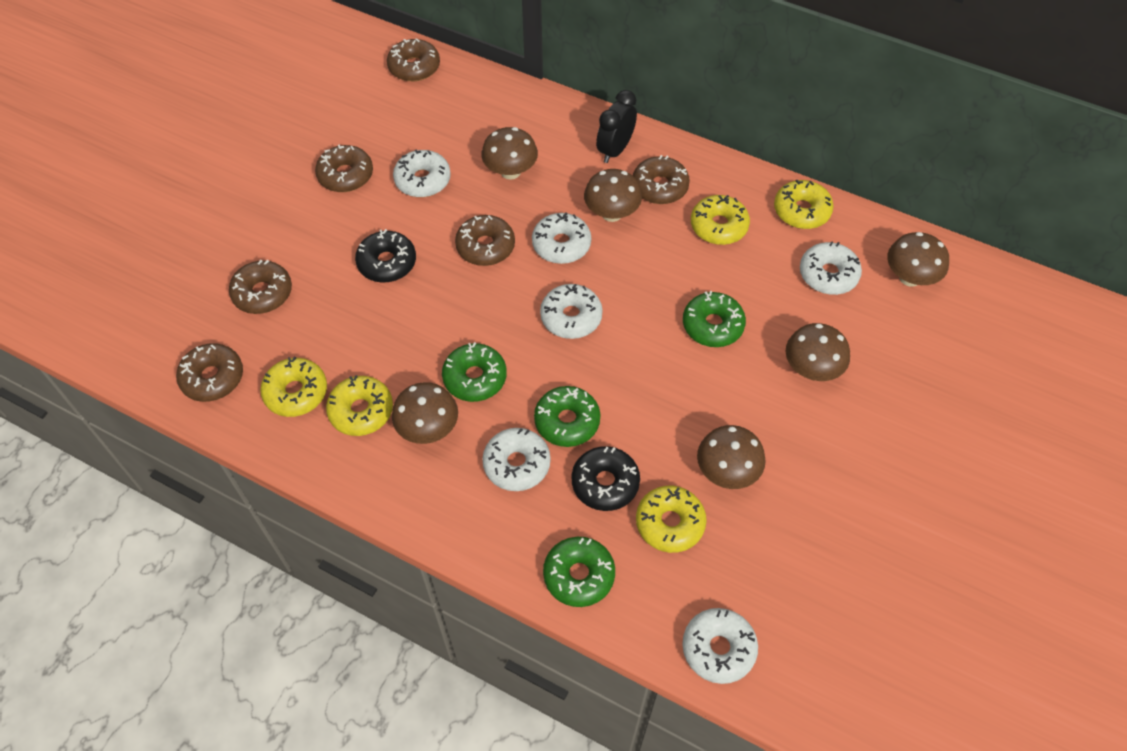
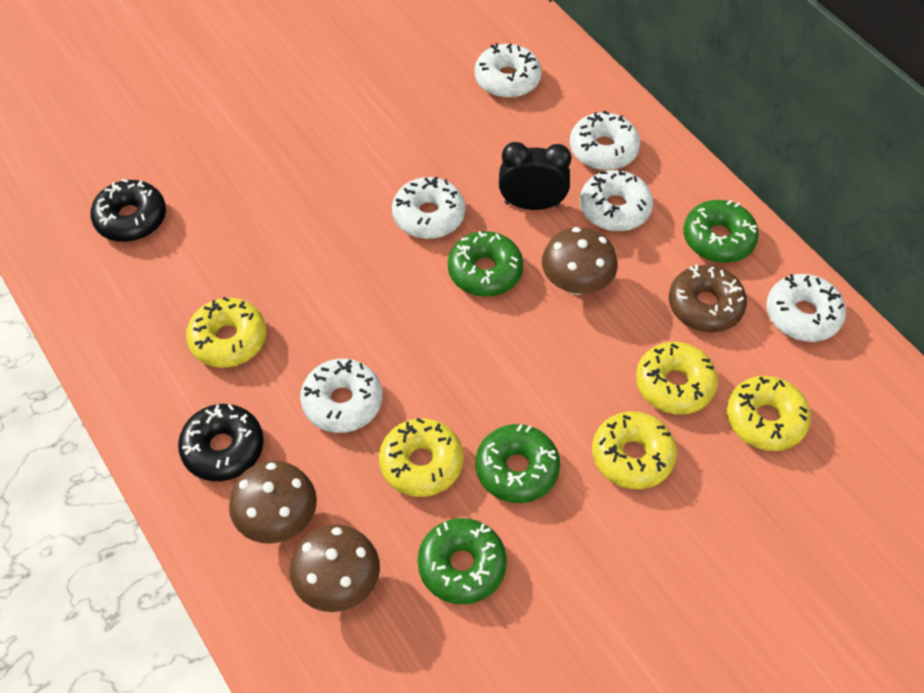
brown donut: [176,343,243,402] [229,260,292,314] [315,144,373,192] [387,38,440,81] [455,215,515,266] [633,155,690,204] = 6 -> [669,264,747,332] = 1
brown mushroom: [392,382,458,444] [481,127,538,180] [584,169,642,222] [697,425,766,489] [786,323,850,381] [887,232,949,287] = 6 -> [229,461,317,544] [290,524,380,612] [542,227,618,295] = 3

